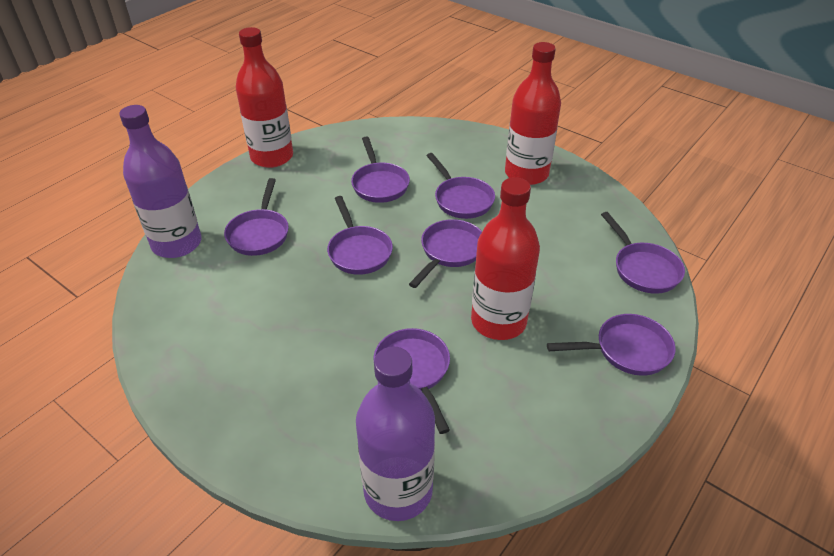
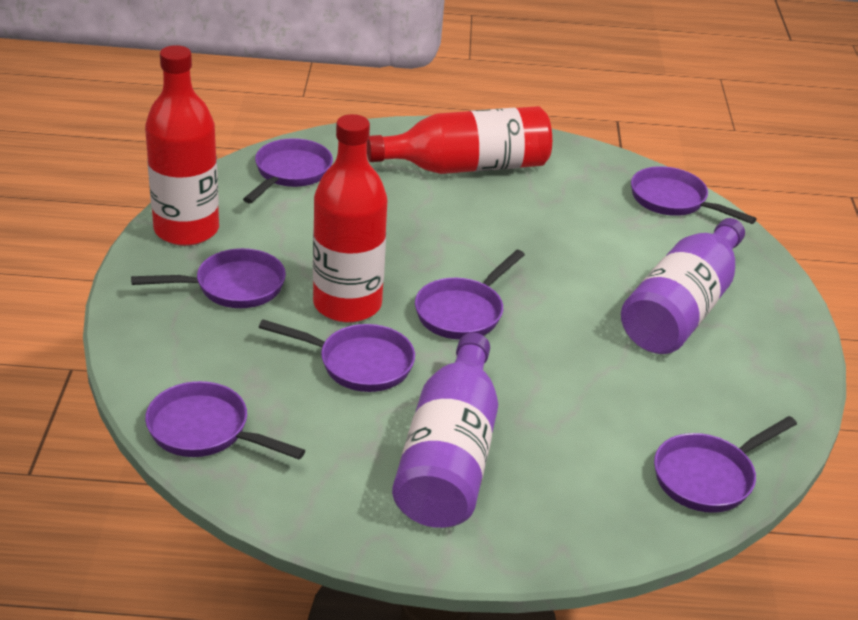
purple pan: [224,178,289,256] [327,196,393,275] [351,136,410,203] [374,328,450,434] [409,219,482,288] [426,153,495,219] [547,314,676,376] [601,212,685,294] = 8 -> [131,248,286,308] [145,381,305,459] [243,138,333,203] [259,319,415,392] [415,250,525,340] [631,166,757,224] [654,416,797,513] = 7

